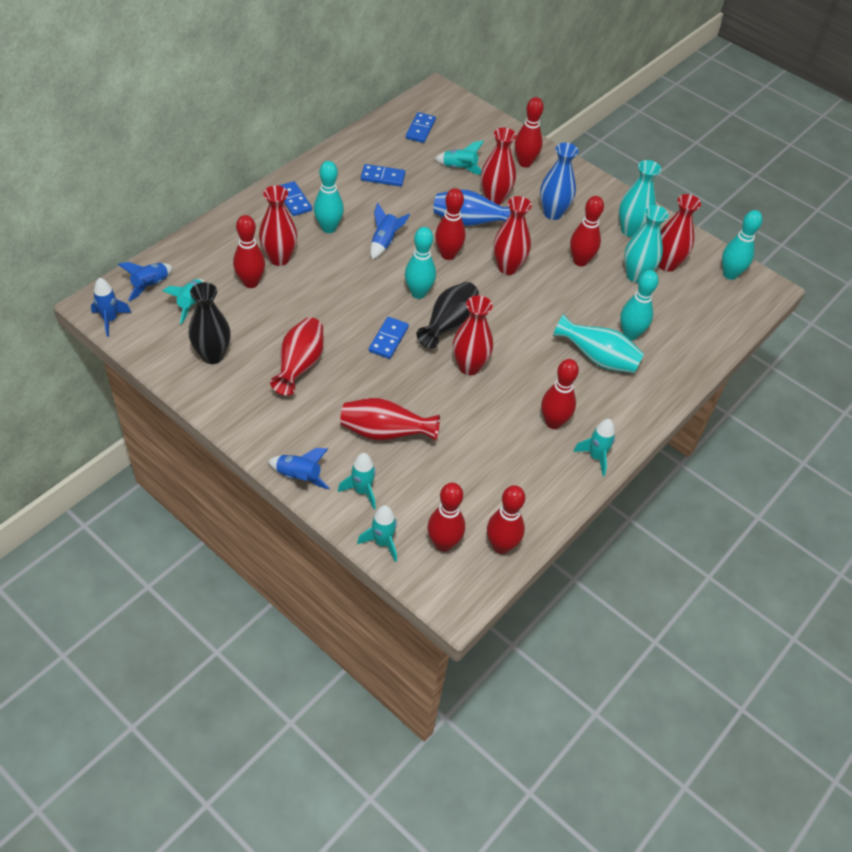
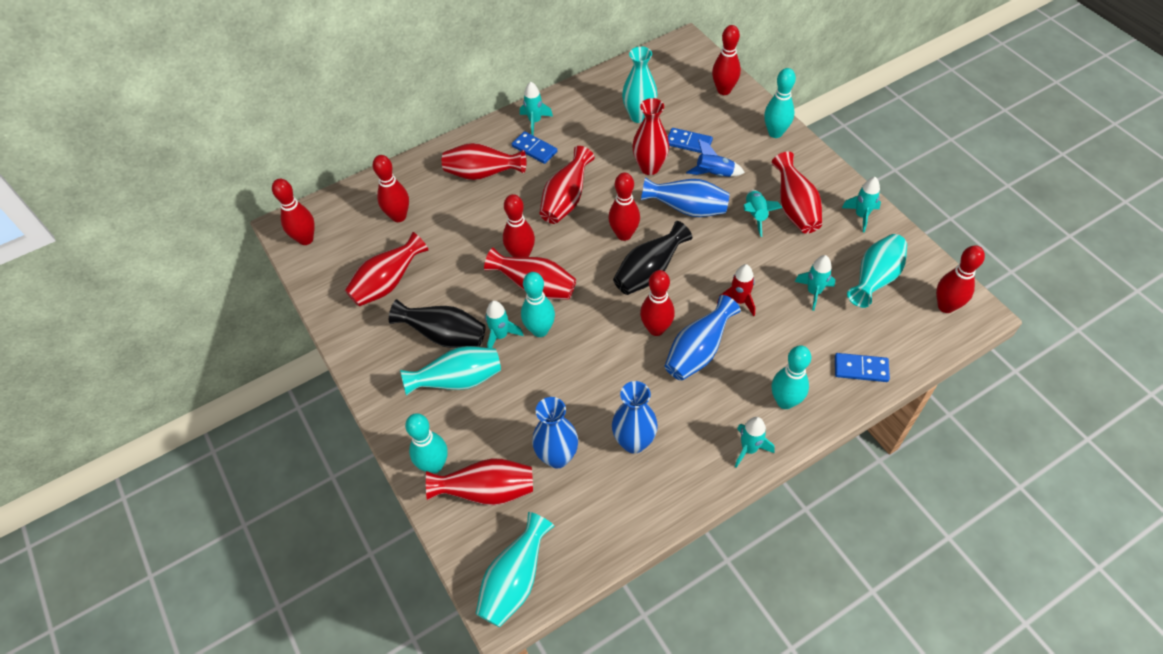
blue domino: [279,181,312,216] [361,164,405,187] [369,317,409,359] [406,112,436,143] = 4 -> [512,131,557,164] [668,128,713,153] [835,353,890,382] = 3
blue rocket: [91,278,131,337] [118,262,173,301] [268,448,329,490] [370,203,410,259] = 4 -> [686,139,745,177] = 1
blue vase: [433,190,511,226] [540,143,578,220] = 2 -> [532,397,578,468] [612,381,658,454] [641,177,730,217] [664,295,741,381] = 4
red rocket: none = 0 -> [717,264,755,316] = 1
turquoise rocket: [163,279,205,324] [338,453,376,509] [357,505,397,562] [434,140,484,175] [573,419,615,476] = 5 -> [485,301,523,348] [520,82,553,135] [735,417,775,468] [743,190,783,237] [795,255,835,311] [842,177,881,232] = 6
turquoise vase: [553,314,644,373] [619,160,661,237] [624,205,669,283] = 3 -> [400,346,501,396] [476,512,554,627] [622,46,657,123] [847,234,907,308] = 4

